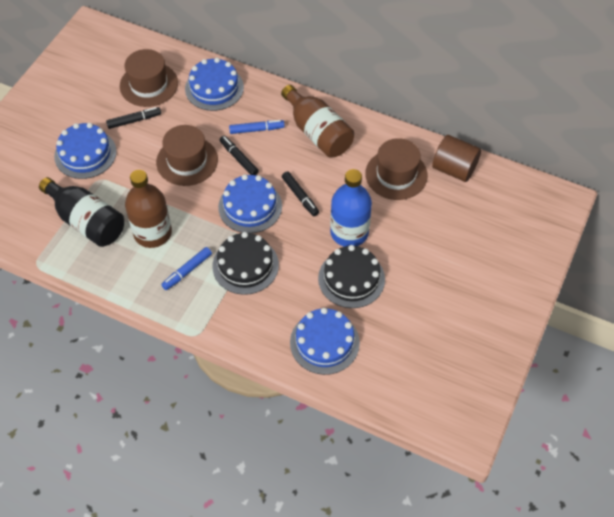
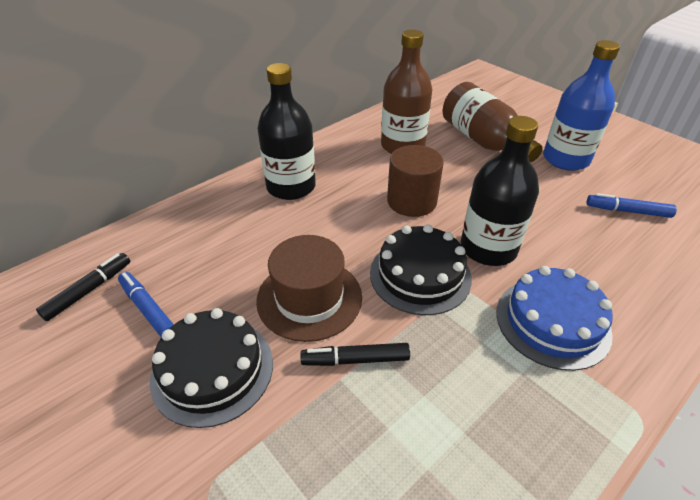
black bottle: [39,177,124,247] = 1 -> [257,63,316,200] [461,116,539,266] = 2
black marker: [106,107,161,129] [220,136,259,175] [282,171,319,216] = 3 -> [36,253,130,321] [300,343,410,366] = 2
blue cake: [54,123,117,179] [185,58,244,111] [218,174,282,233] [290,308,360,375] = 4 -> [496,266,613,371] = 1
brown hat: [120,49,178,107] [156,125,218,186] [365,138,428,200] = 3 -> [256,235,362,342] = 1

